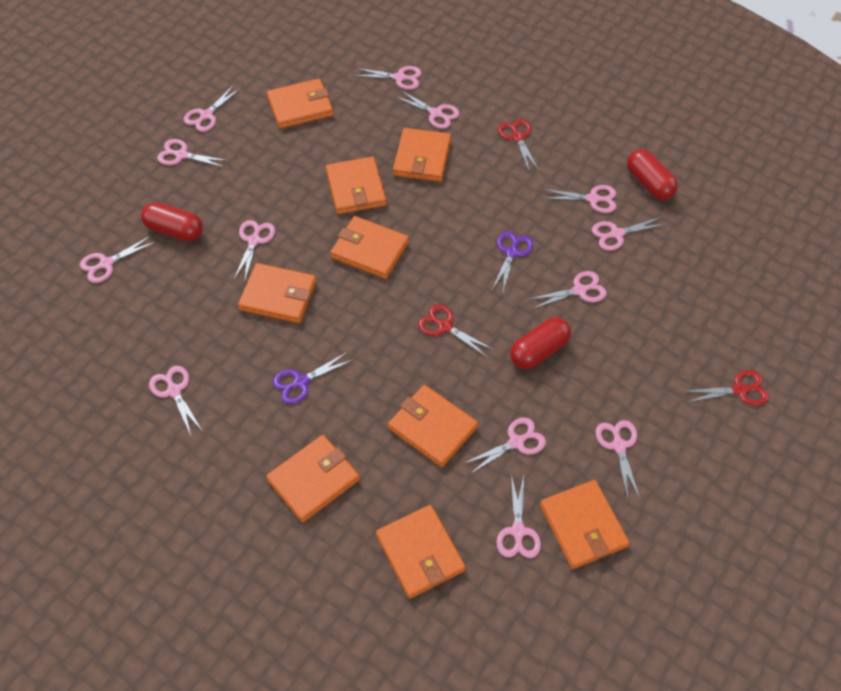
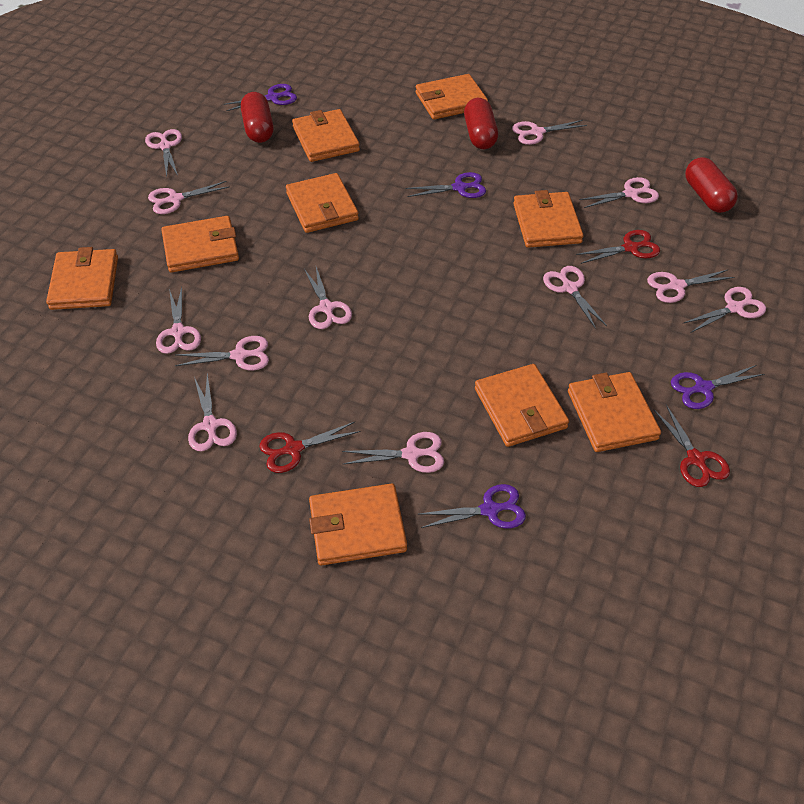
pink scissors: [80,236,156,283] [149,366,202,435] [157,139,229,168] [184,85,241,132] [234,220,275,280] [354,66,422,90] [396,90,459,129] [463,417,546,474] [497,475,541,558] [530,271,607,309] [543,185,616,213] [592,217,666,251] [596,420,640,500] = 13 -> [145,129,182,177] [148,181,229,214] [156,287,201,354] [175,336,269,371] [188,373,237,451] [304,267,352,329] [342,432,444,473] [512,120,587,145] [543,266,607,329] [579,177,659,208] [647,270,735,303] [684,287,766,332] = 12
purple scissors: [273,352,353,404] [492,231,534,291] = 2 -> [224,84,297,111] [406,172,486,198] [419,484,526,529] [671,365,764,409] = 4

